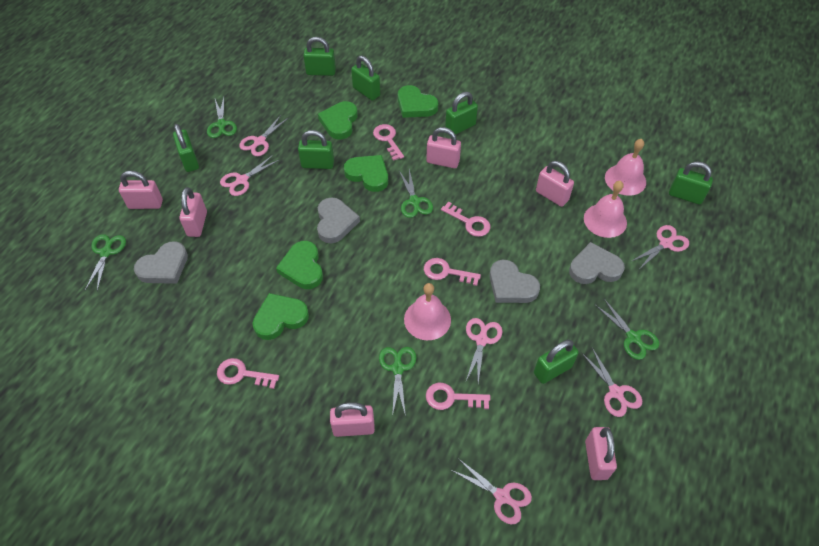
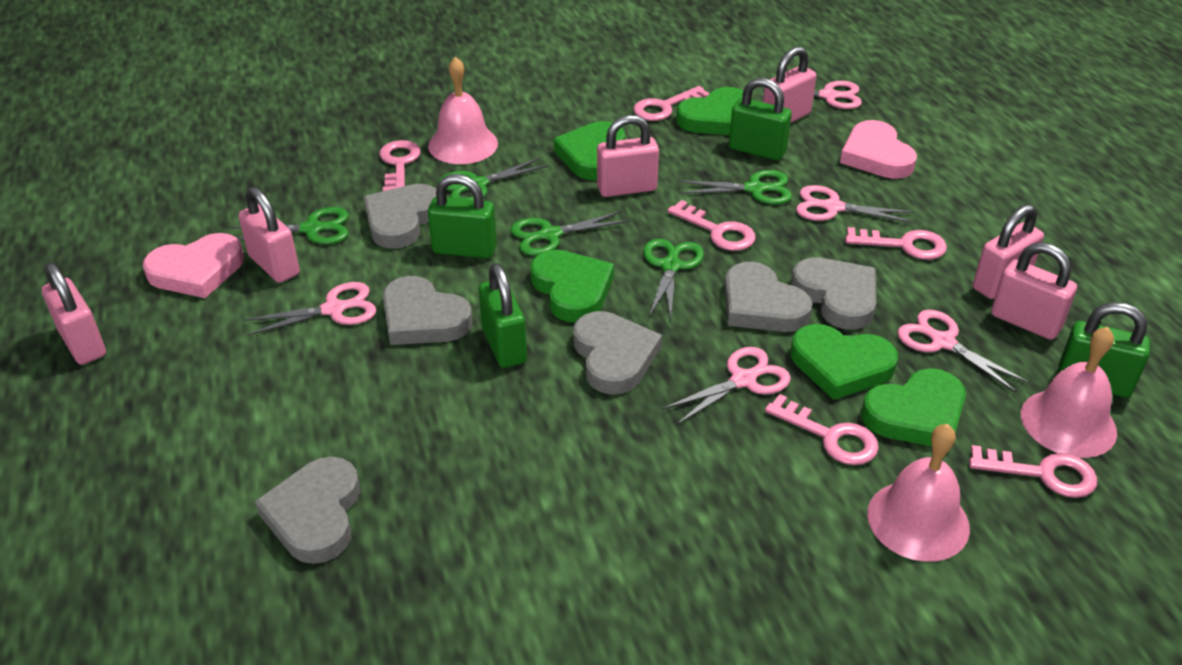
green padlock: [173,124,199,172] [298,130,334,169] [303,37,336,76] [351,56,380,101] [445,92,478,135] [534,340,579,384] [669,161,713,205] = 7 -> [428,174,497,258] [479,263,527,368] [729,78,792,160] [1058,302,1150,397] = 4
grey heart: [134,241,188,284] [317,197,360,243] [490,260,540,303] [569,242,625,284] = 4 -> [255,456,360,564] [364,184,437,249] [383,276,473,345] [573,311,662,395] [724,261,813,332] [791,257,876,330] = 6
pink heart: none = 0 -> [143,233,244,298] [840,120,917,179] = 2
pink key: [217,358,279,389] [373,124,404,161] [424,258,481,286] [426,383,490,410] [441,202,490,237] = 5 -> [379,140,421,191] [633,86,710,121] [668,200,755,251] [765,394,879,465] [845,227,947,260] [969,445,1097,498] = 6
pink scissors: [220,155,279,196] [239,115,288,156] [451,459,532,525] [465,318,502,383] [581,348,642,417] [630,225,689,268] = 6 -> [244,282,377,336] [662,347,791,425] [760,81,862,109] [796,185,914,223] [897,310,1029,392] = 5

